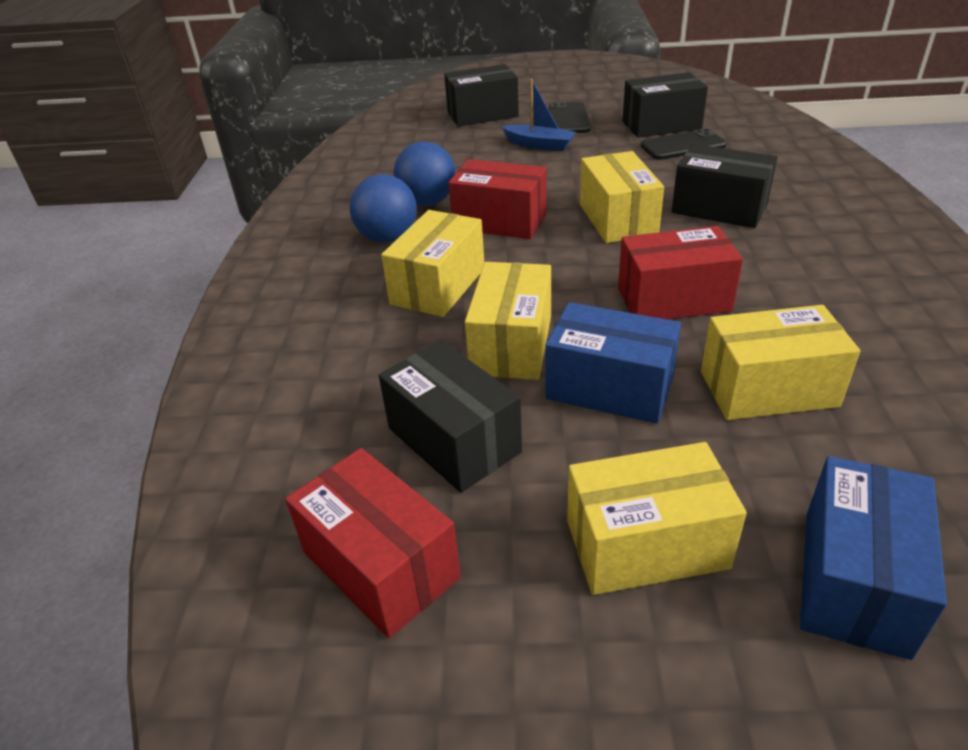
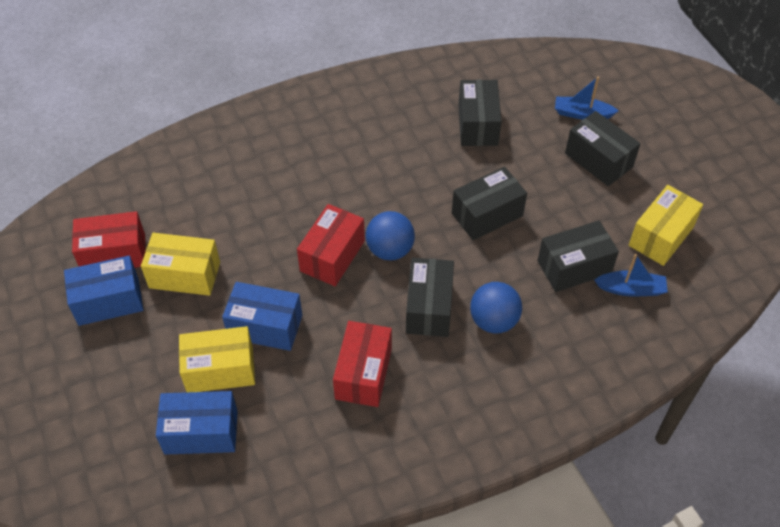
black box: [379,340,522,493] [444,64,519,126] [622,72,708,138] [672,144,778,228] = 4 -> [406,258,454,337] [452,167,527,240] [458,80,502,146] [537,220,619,292] [565,111,641,186] = 5
black phone: [549,102,591,133] [641,129,727,160] = 2 -> none = 0
blue boat: [501,79,576,151] = 1 -> [555,77,619,120] [595,254,668,297] = 2
blue box: [546,302,681,424] [800,456,947,660] = 2 -> [64,256,144,326] [156,391,238,455] [222,282,302,351] = 3
yellow box: [381,210,484,317] [465,262,551,380] [567,442,747,595] [580,151,664,243] [701,305,860,420] = 5 -> [141,233,220,296] [179,326,255,392] [629,185,703,266] = 3

